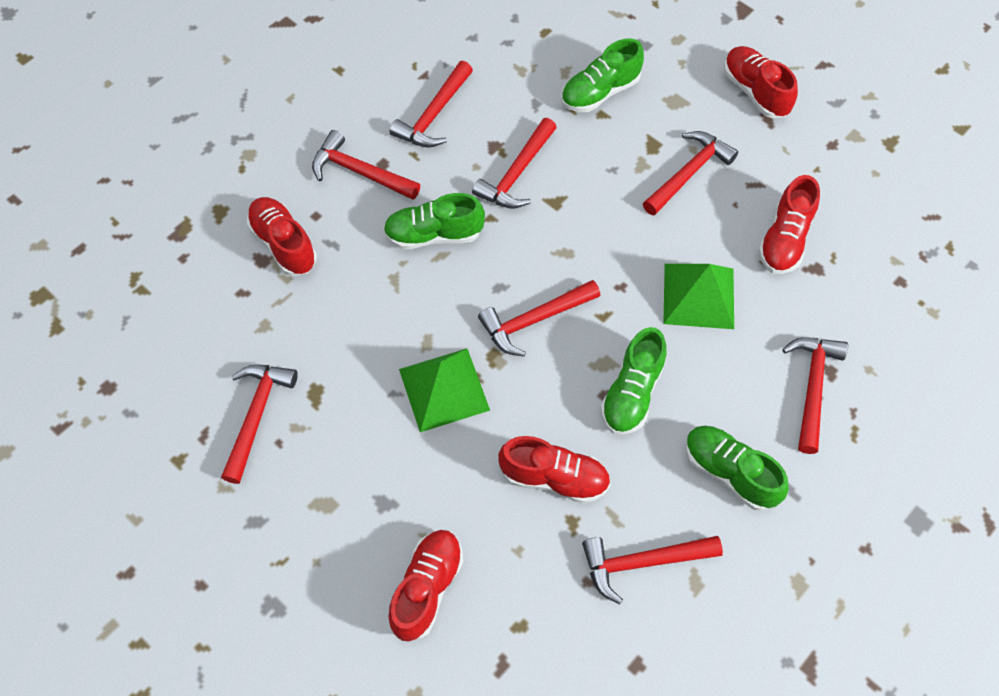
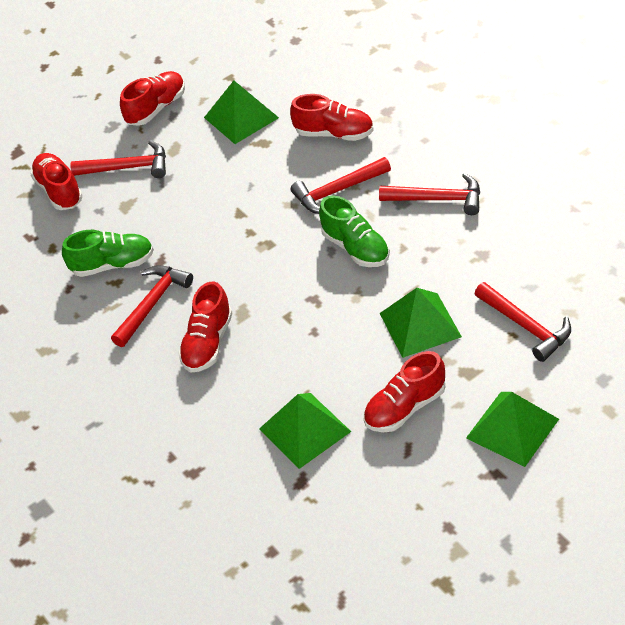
green pyramid: [399,348,490,432] [663,264,734,329] = 2 -> [204,81,279,144] [259,393,351,469] [379,288,462,358] [466,392,559,467] = 4
green shoe: [383,193,485,249] [561,39,644,112] [601,327,666,435] [686,426,789,511] = 4 -> [62,230,154,277] [319,195,390,267] = 2
red hammer: [221,365,298,484] [312,130,420,200] [390,61,473,148] [472,118,557,209] [478,280,600,357] [582,536,723,604] [643,131,738,216] [782,337,848,454] = 8 -> [70,141,166,178] [111,265,193,347] [291,157,391,214] [379,173,480,215] [475,282,571,362] = 5

